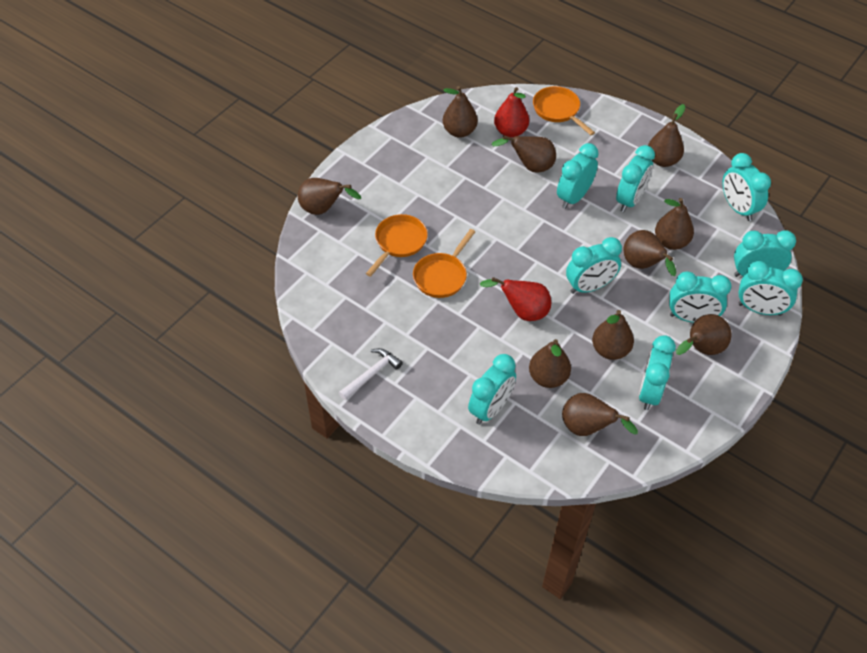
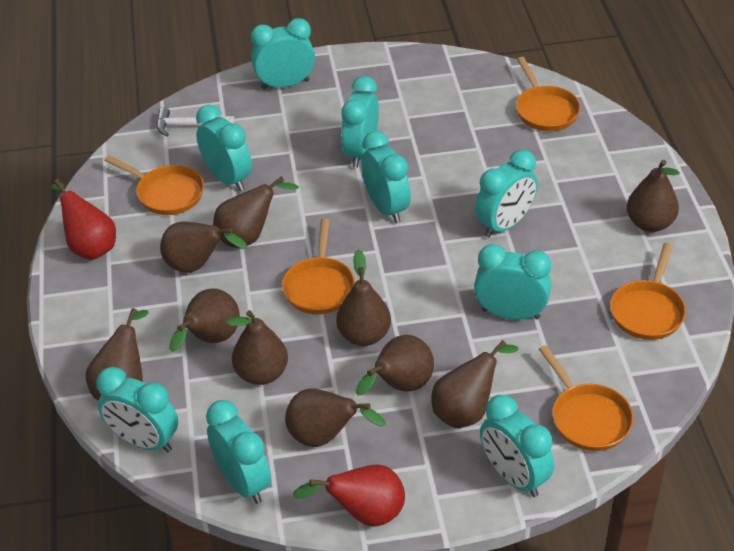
orange pan: [366,214,428,277] [413,229,475,298] [533,86,595,135] = 3 -> [104,155,204,215] [282,218,355,315] [516,57,581,131] [539,345,634,451] [610,243,686,340] = 5

